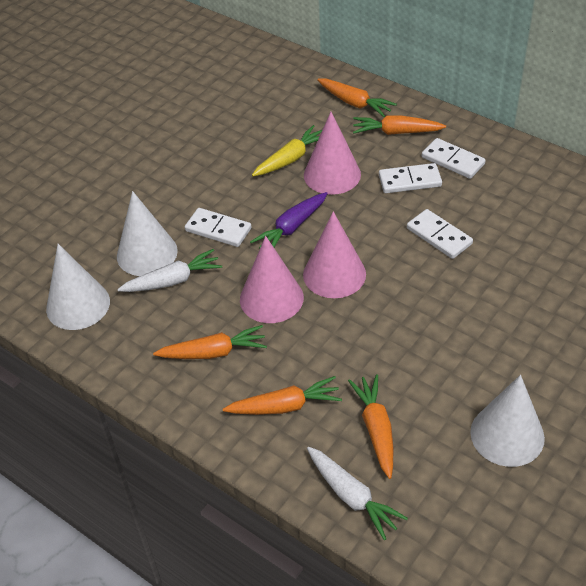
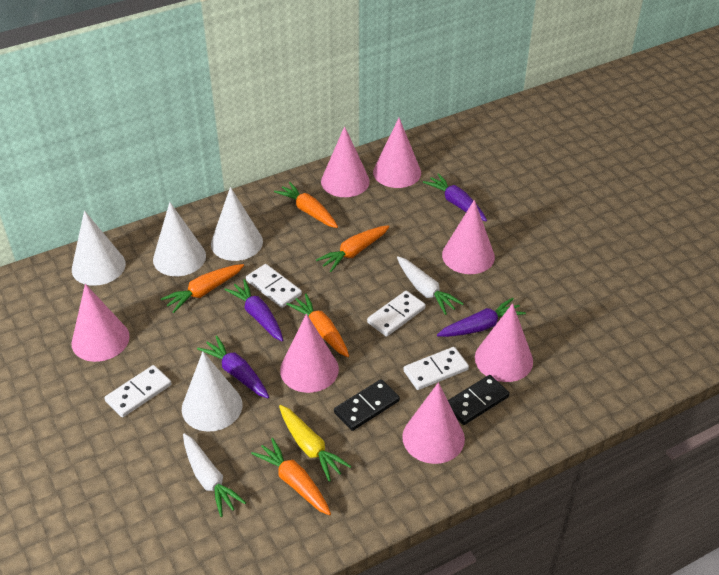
black domino: none = 0 -> [334,379,400,431] [448,375,510,425] = 2
pink cone: [240,236,304,323] [303,211,366,298] [304,112,361,195] = 3 -> [71,284,130,362] [280,314,339,393] [321,126,370,197] [373,118,421,188] [402,382,465,464] [442,200,495,274] [475,303,533,382] = 7
purple carrot: [250,192,328,249] = 1 -> [197,335,269,398] [224,279,283,341] [423,173,487,221] [437,298,526,337] = 4
white cone: [46,244,110,330] [117,191,178,276] [470,375,545,467] = 3 -> [72,211,126,286] [153,202,206,276] [182,351,243,432] [211,187,263,261] = 4

